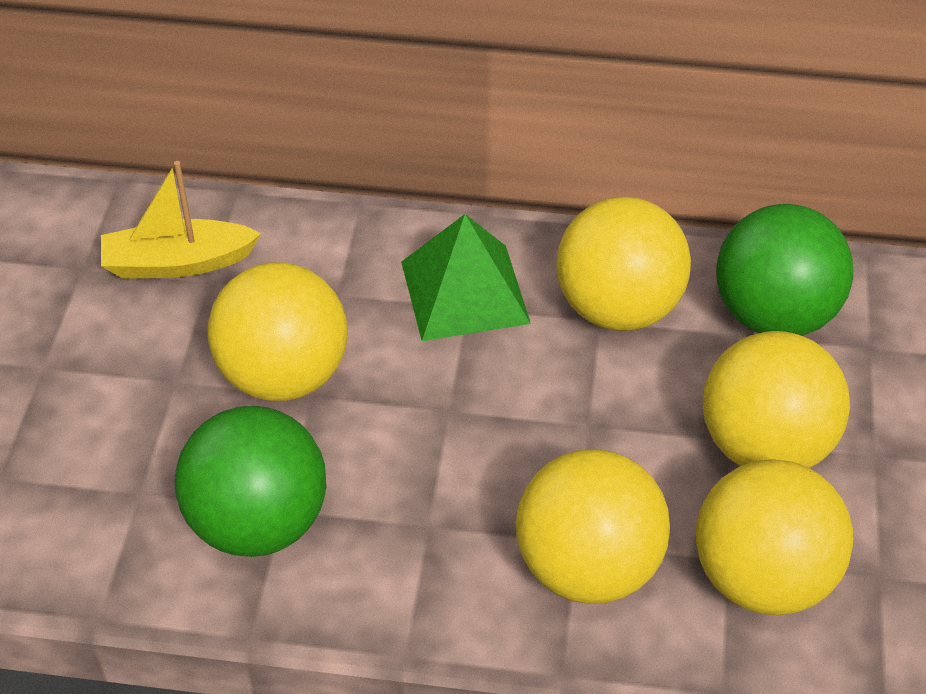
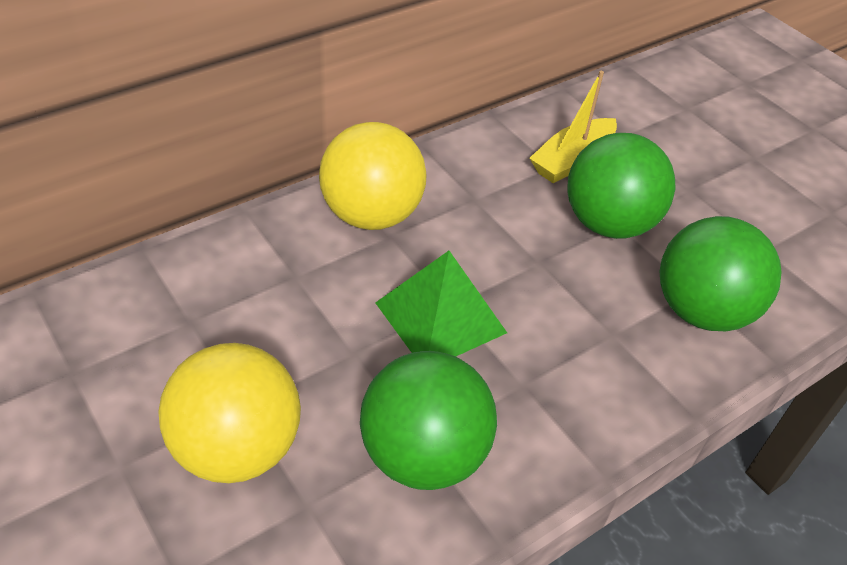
green ball: [175,406,326,557] [716,204,853,336] = 2 -> [360,351,497,490] [567,133,675,239] [660,216,782,331] = 3
yellow ball: [208,262,347,401] [516,449,670,604] [556,197,691,331] [696,459,853,615] [703,331,850,468] = 5 -> [158,343,301,483] [319,122,427,230] = 2

